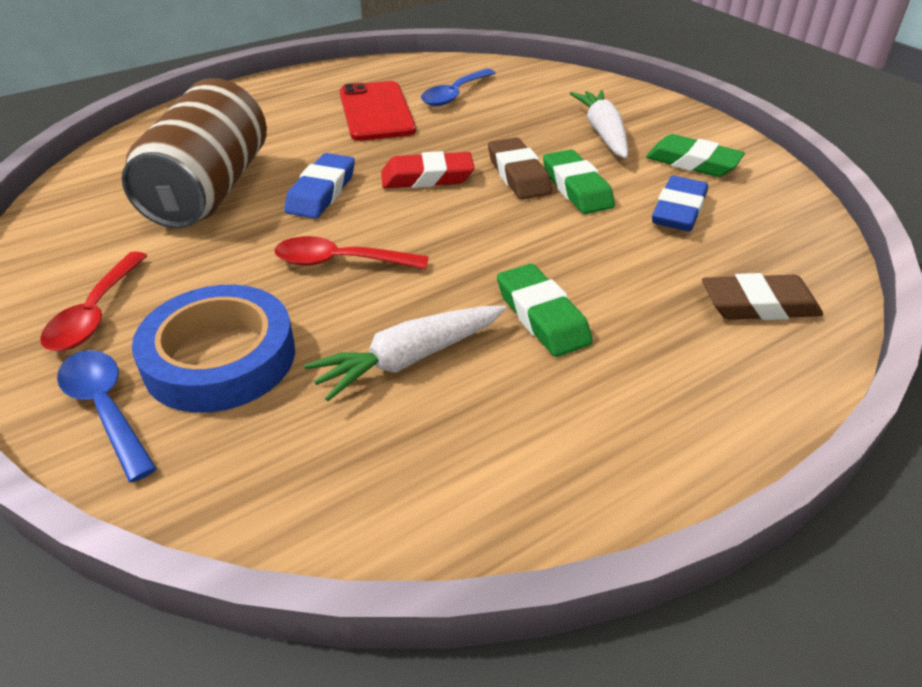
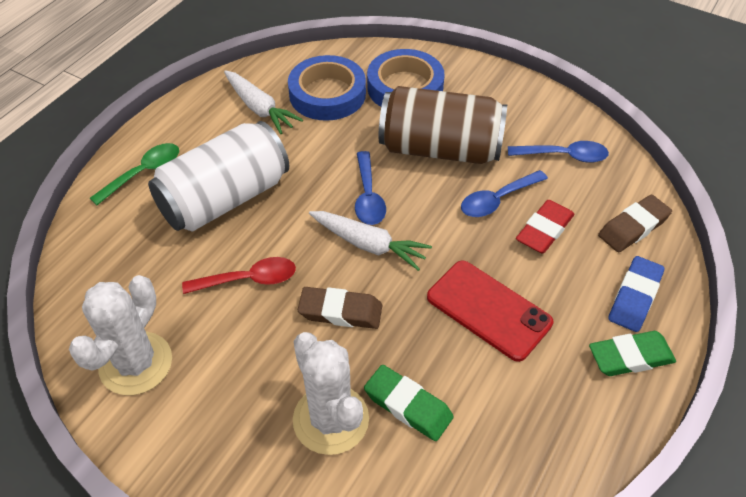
blue eraser: [284,153,355,219] [652,176,708,231] = 2 -> [608,256,664,332] = 1
blue spoon: [57,350,157,482] [421,69,495,106] = 2 -> [355,151,386,225] [461,170,548,217] [508,141,609,163] = 3
blue tape: [132,285,295,413] = 1 -> [288,55,366,121] [367,49,445,107] = 2
green eraser: [497,264,593,357] [543,149,615,214] [646,134,745,177] = 3 -> [364,365,454,441] [589,331,676,376] = 2
green spoon: none = 0 -> [90,143,179,205] = 1
red spoon: [40,251,147,351] [275,236,429,269] = 2 -> [182,257,296,294] = 1
white cactus: none = 0 -> [69,275,172,395] [293,332,369,455] = 2
white can: none = 0 -> [148,121,289,232] = 1

